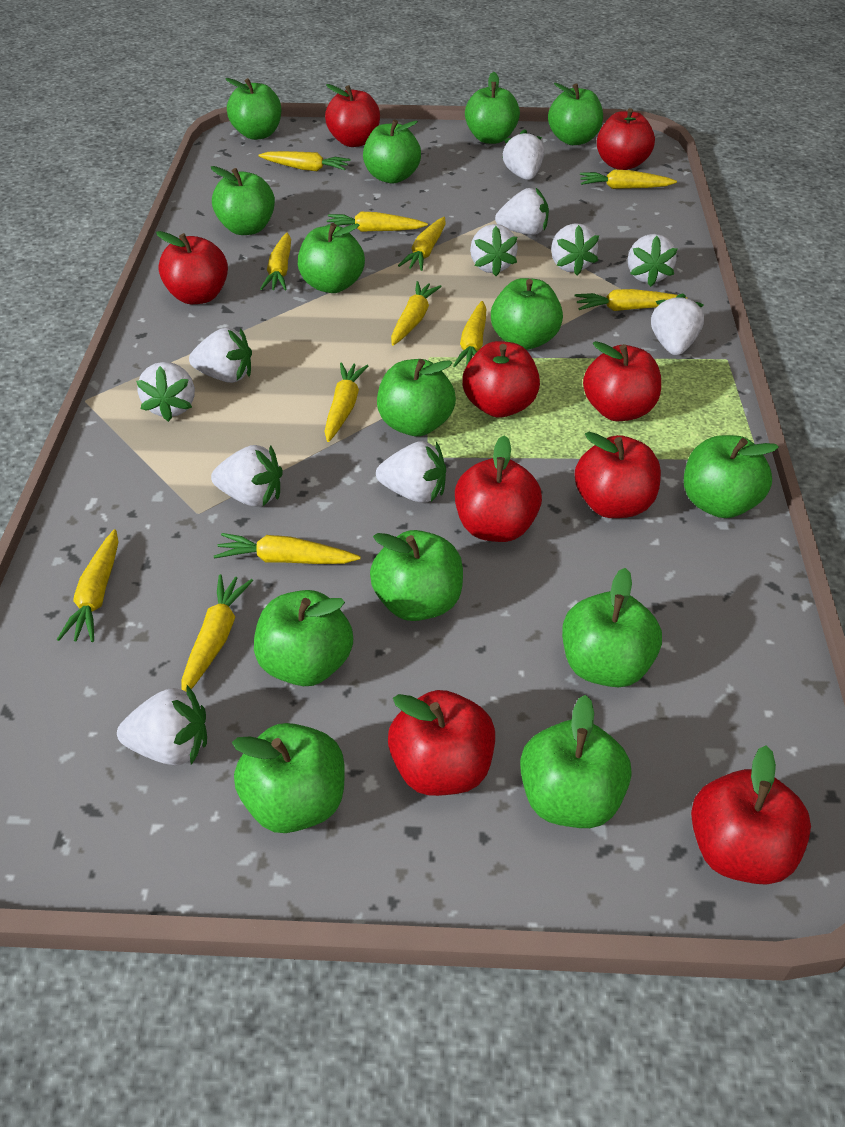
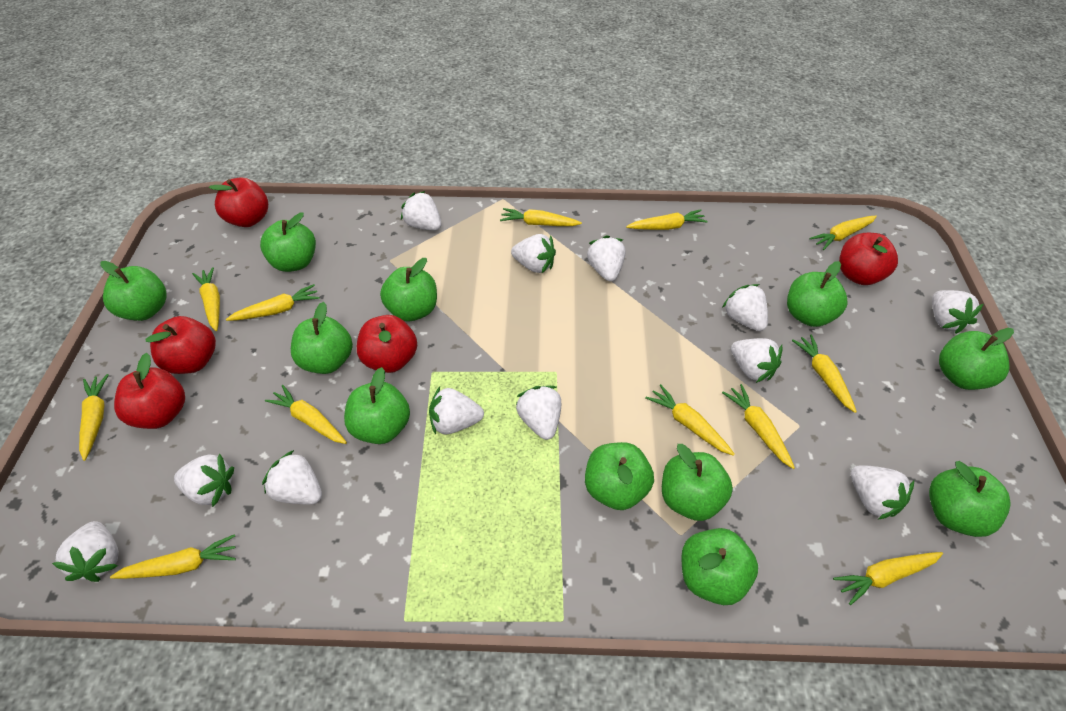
green apple: [210,166,275,235] [226,78,281,140] [232,723,344,833] [254,590,353,686] [298,223,365,293] [363,119,421,183] [370,530,463,621] [377,359,456,436] [465,72,520,144] [491,278,563,350] [520,695,631,828] [548,83,603,145] [562,568,662,687] [684,435,779,518] = 14 -> [100,261,166,321] [260,212,316,272] [291,302,353,374] [344,367,410,444] [380,258,437,321] [585,442,654,510] [662,444,733,521] [681,528,758,605] [787,261,848,327] [929,461,1011,537] [939,328,1014,390] = 11
red apple: [156,231,228,304] [325,84,380,147] [388,690,495,796] [455,435,542,542] [462,341,540,418] [575,432,661,518] [583,341,661,421] [597,108,655,170] [691,746,811,885] = 9 -> [114,353,185,429] [146,316,216,374] [209,177,268,227] [357,315,417,373] [839,233,898,285] = 5
white strawberry: [117,685,207,765] [136,362,195,422] [189,328,252,383] [211,445,283,507] [376,441,446,503] [470,224,518,276] [495,188,549,235] [502,129,544,180] [551,223,599,275] [628,234,677,287] [651,293,704,355] = 11 -> [52,521,119,582] [174,454,234,507] [262,450,322,504] [401,191,441,231] [429,387,484,435] [511,234,556,273] [516,386,561,440] [587,235,625,281] [722,284,768,331] [731,338,782,383] [851,465,914,520] [932,290,984,334] = 12

